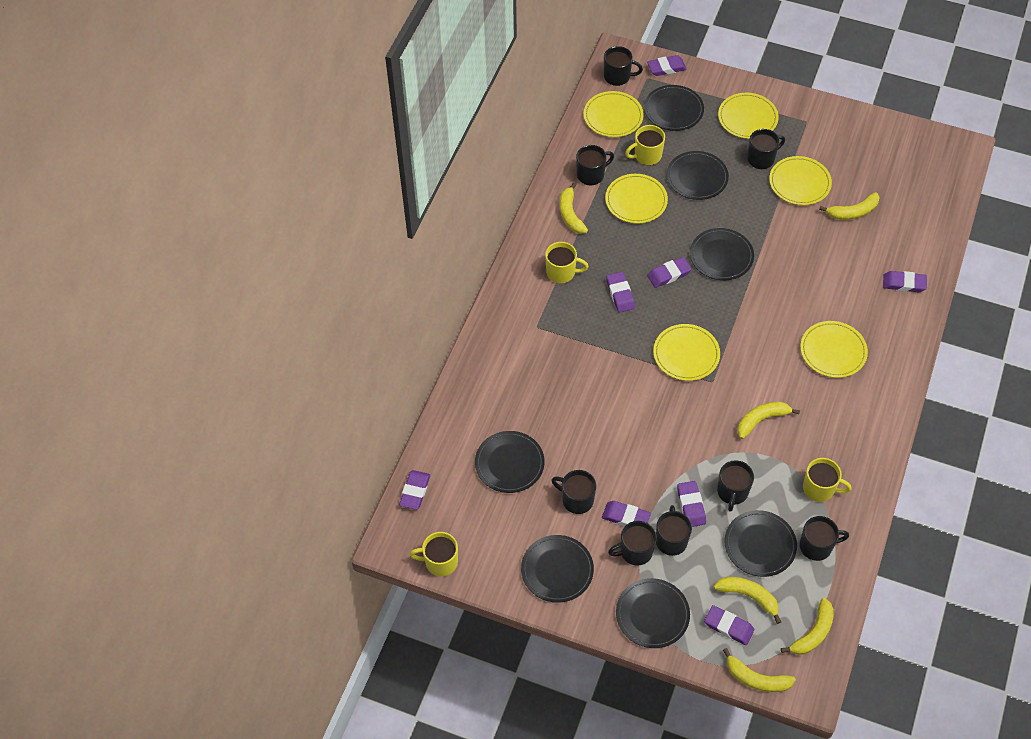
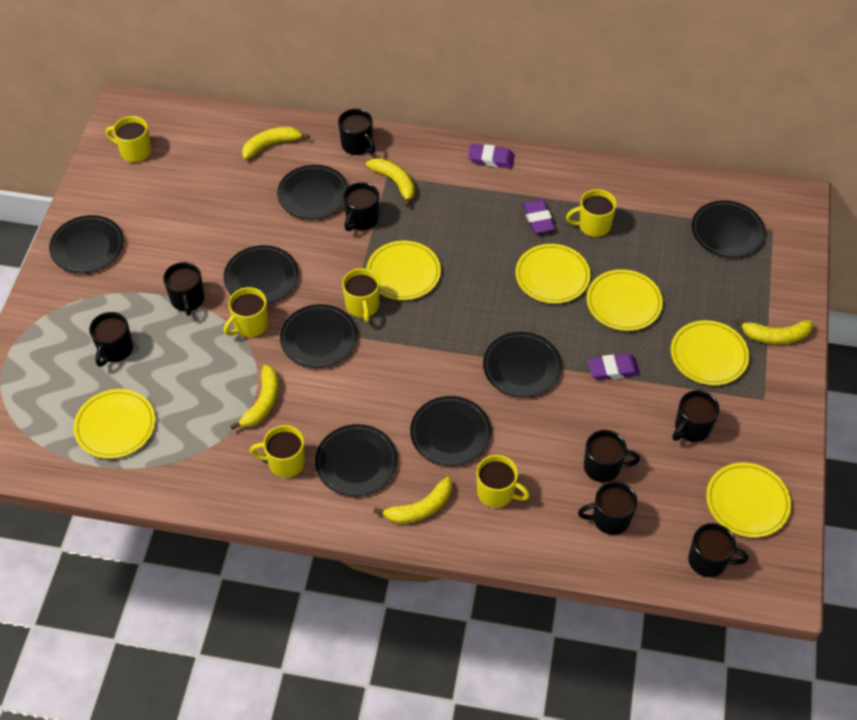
black plate: [475,431,545,493] [521,535,594,603] [616,578,690,648] [644,85,704,131] [667,151,729,200] [690,228,754,280] [724,510,797,577] = 7 -> [49,215,124,273] [224,245,299,304] [277,165,349,220] [280,304,358,368] [315,424,398,497] [410,396,491,466] [483,332,562,398] [692,200,765,258] = 8
purple eraser: [399,470,430,510] [602,501,651,527] [606,272,635,312] [647,55,687,76] [647,257,692,288] [677,481,706,527] [704,605,754,645] [883,271,927,292] = 8 -> [468,144,515,168] [523,199,555,233] [588,354,640,380] = 3
yellow banana: [560,182,588,234] [714,577,781,624] [723,648,796,692] [737,402,800,439] [781,598,834,655] [819,192,880,220] = 6 -> [230,365,279,430] [242,127,310,159] [366,158,415,207] [374,477,452,524] [734,318,813,344] = 5
yellow mug: [410,532,458,576] [545,242,588,283] [625,125,665,165] [803,458,852,502] = 4 -> [106,116,152,163] [224,287,269,337] [250,425,305,478] [342,268,380,322] [477,455,530,508] [566,189,617,237] = 6

